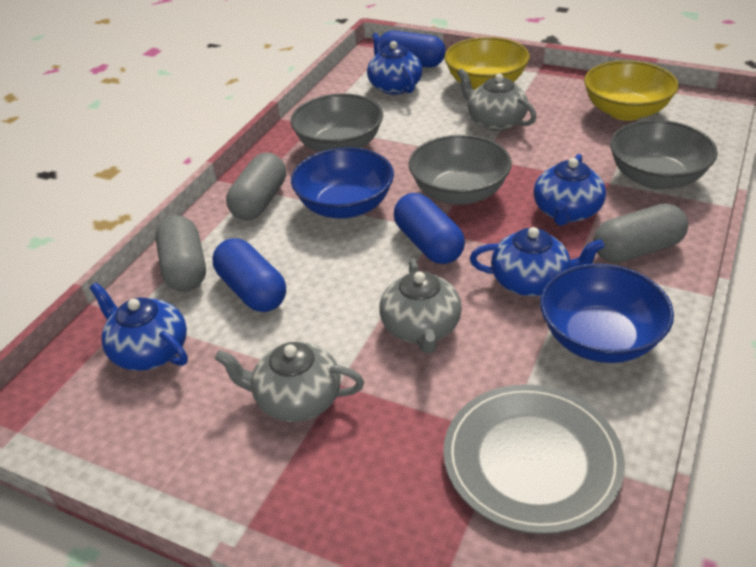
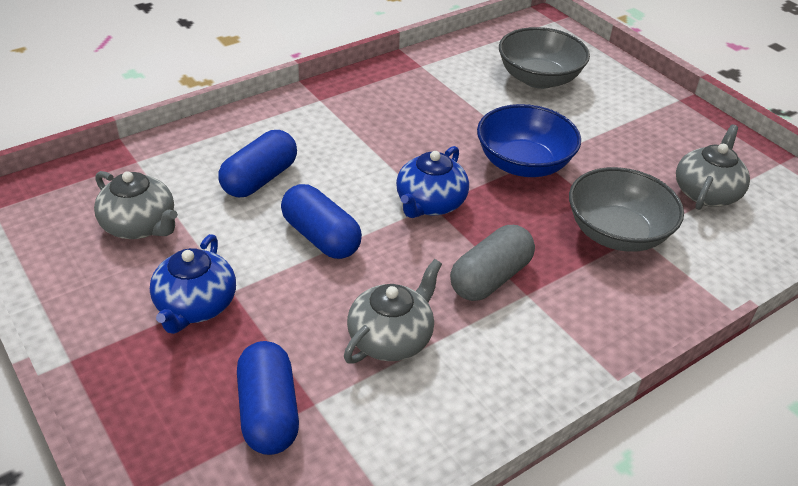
blue bowl: [291,147,394,219] [540,263,674,363] = 2 -> [477,104,581,177] = 1
blue teapot: [90,282,188,371] [367,33,423,95] [470,227,605,296] [534,154,606,226] = 4 -> [150,234,236,334] [396,146,469,218] = 2
grey bowl: [290,93,383,152] [409,135,512,205] [610,120,718,190] = 3 -> [499,27,590,89] [569,167,684,252] = 2
grey capsule: [155,215,206,292] [226,153,286,220] [593,204,688,263] = 3 -> [450,225,535,301] = 1
grey plate: [444,384,625,534] = 1 -> none = 0
yellow bowl: [444,37,530,90] [584,61,679,121] = 2 -> none = 0

